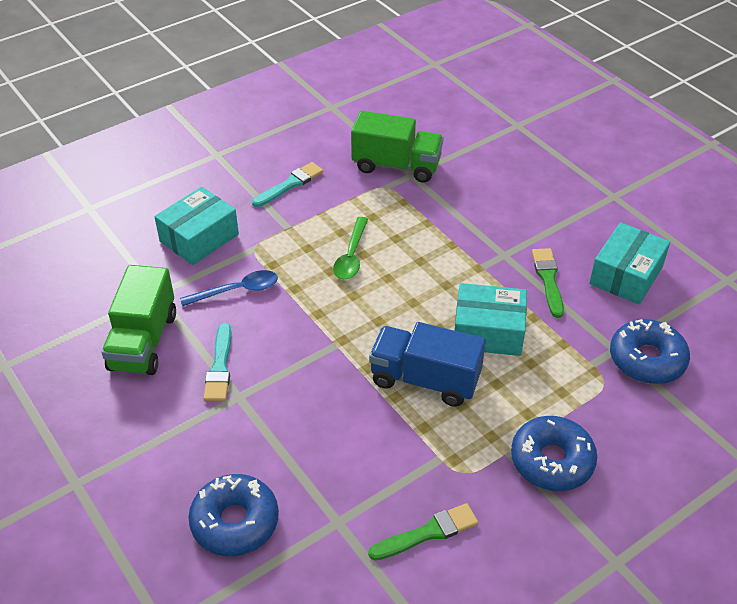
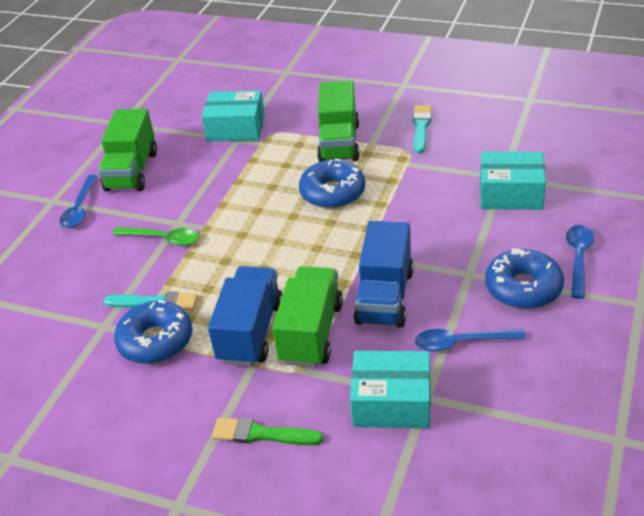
blue spoon: [180,270,278,306] = 1 -> [60,175,98,228] [415,329,526,352] [566,225,594,299] = 3
blue truck: [369,322,486,407] = 1 -> [208,266,282,366] [354,221,414,328] = 2
green brush: [368,503,478,561] [532,248,564,318] = 2 -> [212,418,324,445] = 1
green truck: [102,265,176,375] [351,111,444,183] = 2 -> [98,109,157,192] [272,266,343,367] [317,80,360,162] = 3

